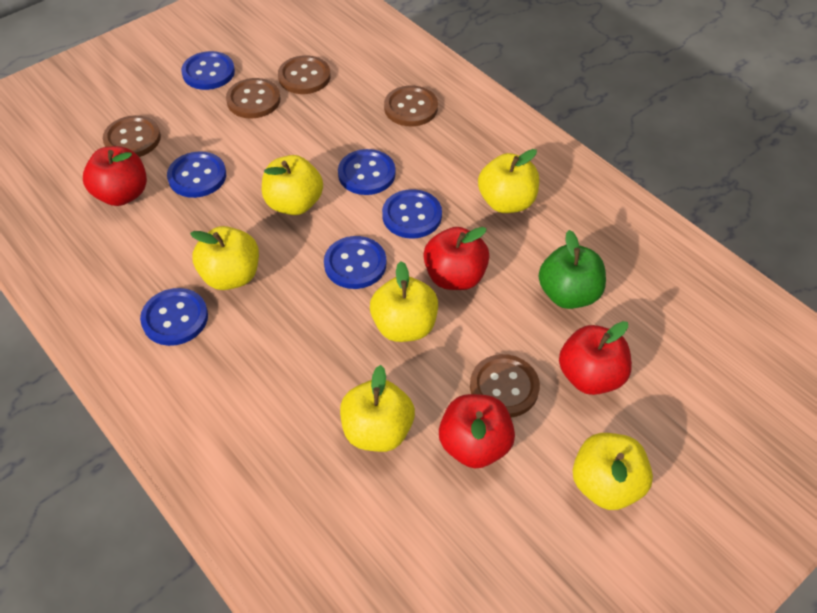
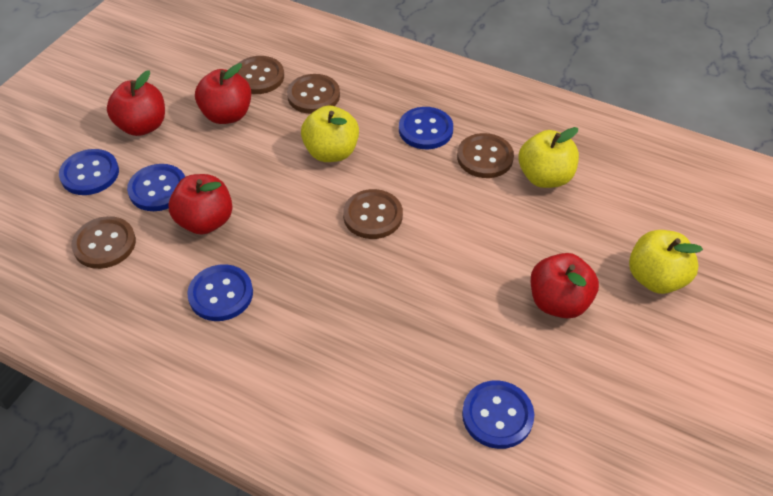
blue button: [140,288,208,346] [167,151,226,198] [181,51,235,90] [324,236,386,289] [338,149,396,195] [382,189,442,238] = 6 -> [59,149,119,195] [127,164,185,211] [187,264,253,321] [399,107,453,149] [462,380,534,449] = 5
green apple: [538,230,606,309] = 1 -> none = 0
yellow apple: [190,226,259,290] [262,155,323,215] [340,365,415,452] [370,261,438,342] [478,149,539,213] [573,433,653,510] = 6 -> [301,106,359,162] [519,127,579,188] [629,230,703,294] = 3

